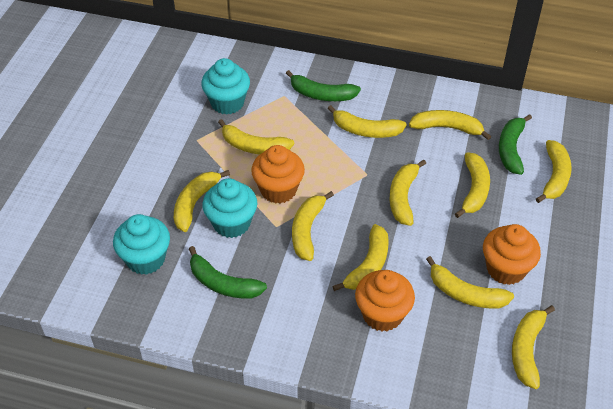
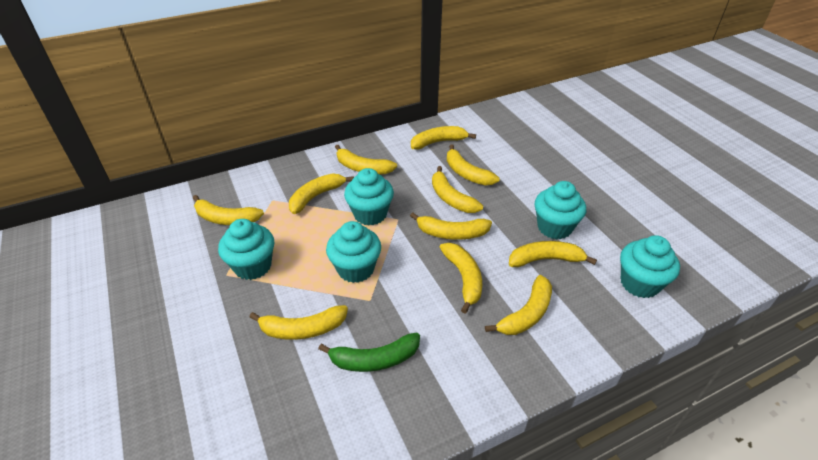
green banana: [189,246,267,299] [286,70,361,101] [499,114,532,175] = 3 -> [318,333,420,372] = 1
orange cupcake: [251,145,305,204] [355,270,415,331] [483,224,541,285] = 3 -> none = 0
turquoise cupcake: [113,214,170,275] [201,58,250,115] [202,178,257,238] = 3 -> [218,219,274,280] [326,221,381,283] [344,168,394,225] [535,181,586,239] [620,235,680,298] = 5

